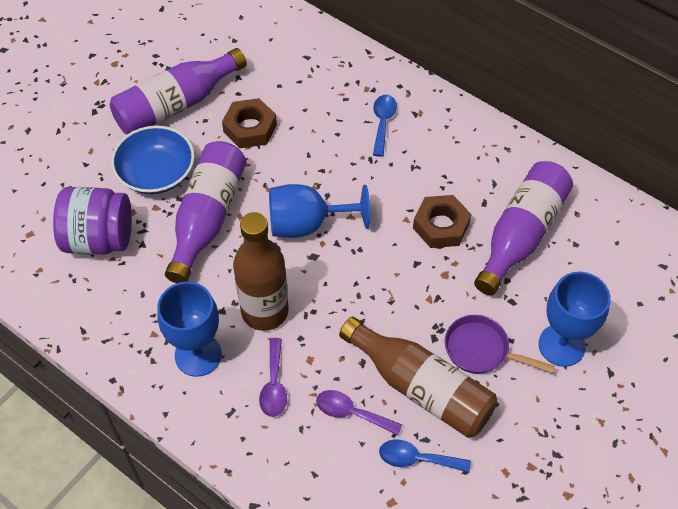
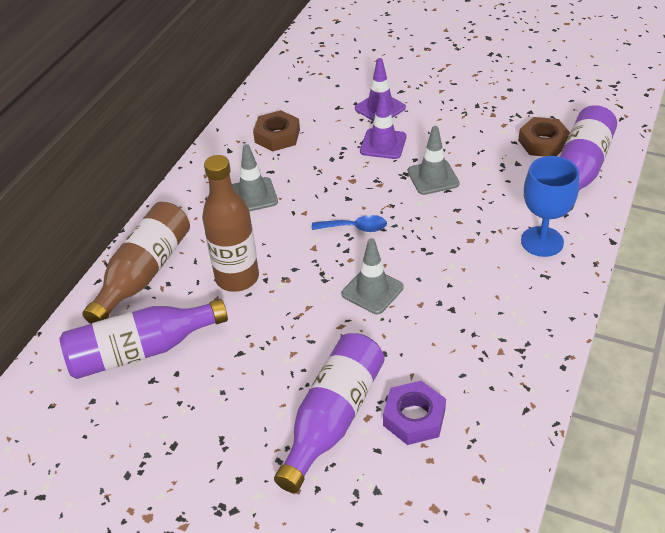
blue bowl: [111,126,195,194] = 1 -> none = 0
blue goblet: [157,282,222,377] [269,184,370,238] [539,272,610,367] = 3 -> [521,156,579,257] = 1
blue spoon: [373,95,397,157] [379,439,471,473] = 2 -> [312,215,387,232] = 1
grey traffic cone: none = 0 -> [232,144,278,211] [342,238,404,314] [408,126,459,195] = 3
purple jar: [53,187,132,255] = 1 -> none = 0
purple nut: none = 0 -> [383,380,446,445] = 1
purple pan: [445,315,555,374] = 1 -> none = 0
purple spoon: [259,338,287,417] [316,390,402,436] = 2 -> none = 0
purple traffic cone: none = 0 -> [355,58,406,121] [360,93,406,159] = 2

